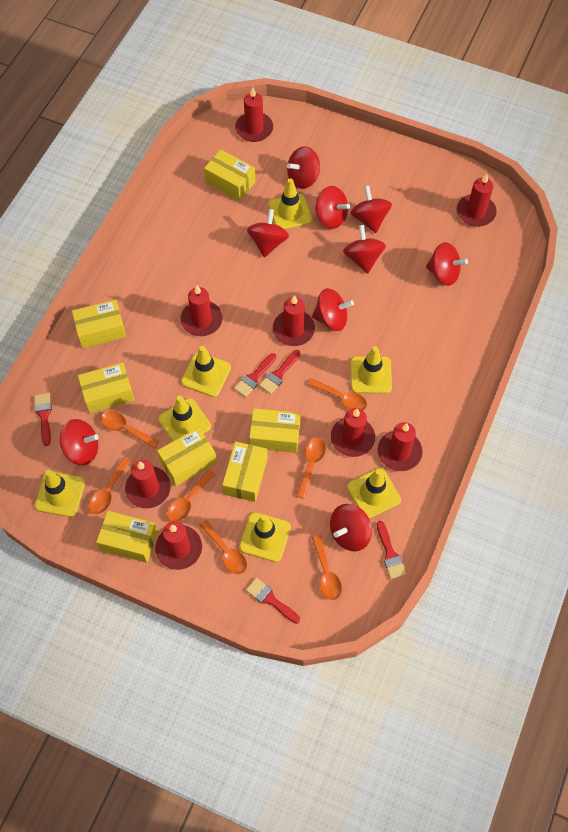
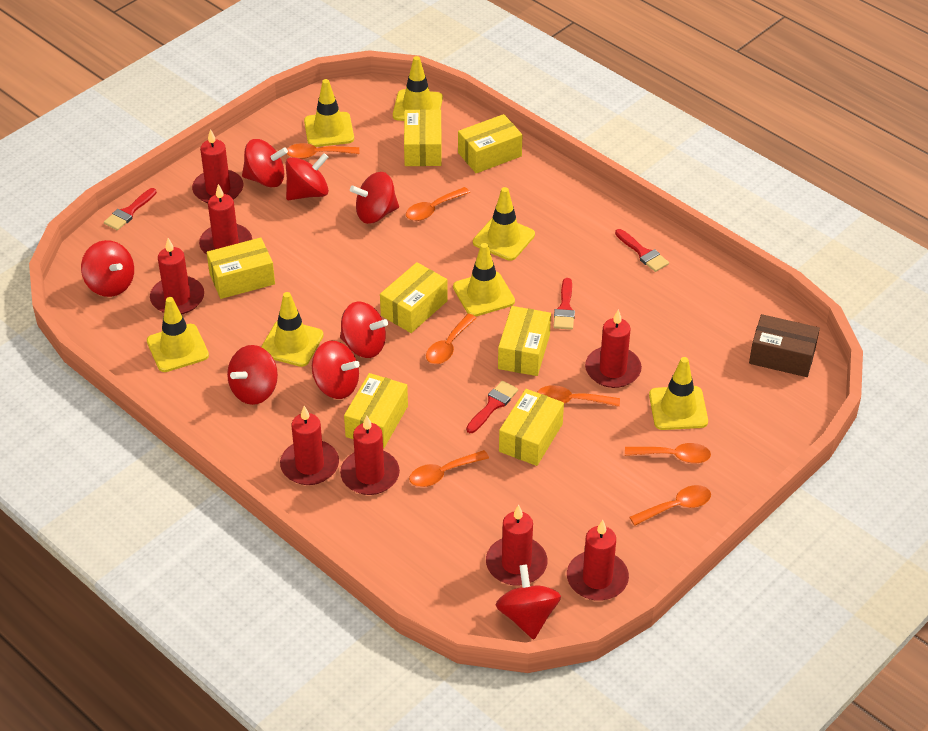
brown box: none = 0 -> [749,314,820,377] = 1
red brush: [34,393,52,446] [234,353,276,397] [246,578,300,624] [259,350,300,394] [377,521,406,579] = 5 -> [104,188,157,230] [466,381,518,433] [553,278,575,330] [615,229,669,272] = 4
red spinning top: [60,419,99,465] [247,209,289,257] [287,146,320,189] [312,288,354,331] [315,186,350,229] [330,504,372,552] [343,225,386,274] [351,185,392,233] [426,242,468,286] = 9 -> [81,240,134,297] [227,345,278,405] [242,139,288,187] [286,153,329,200] [312,341,360,399] [340,301,388,358] [350,172,399,224] [496,564,561,640] = 8

